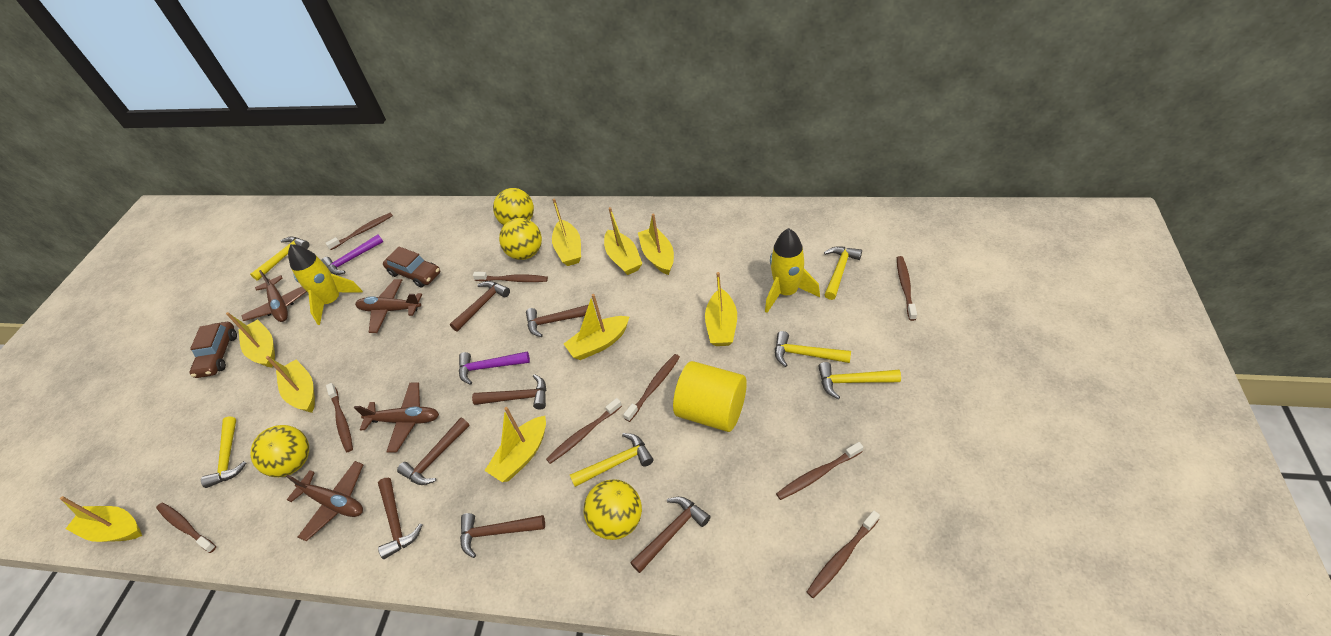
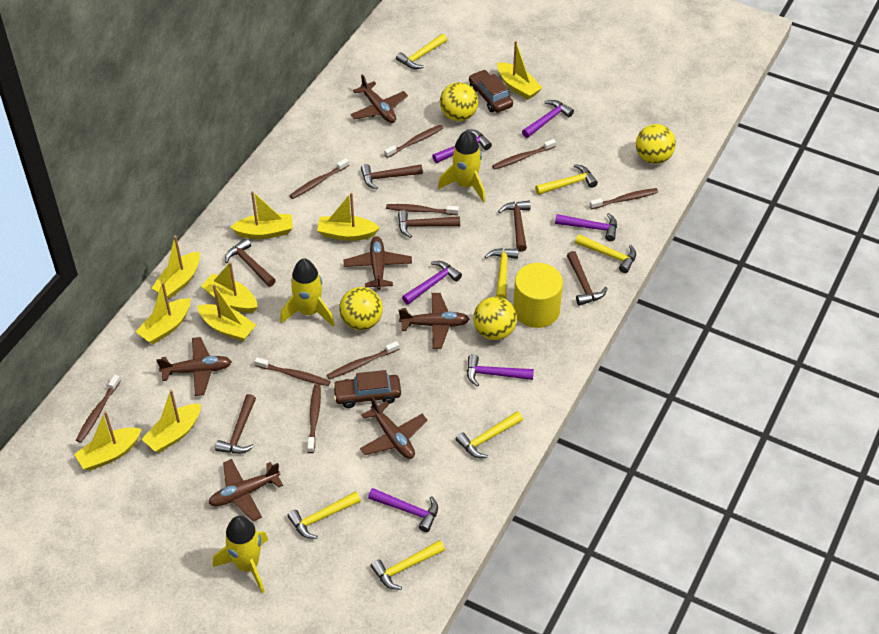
brown hammer: [378,478,422,559] [397,417,470,485] [450,281,510,332] [460,513,545,558] [472,374,546,410] [526,305,588,337] [630,497,711,573] = 7 -> [215,394,256,454] [225,238,276,287] [361,164,423,189] [398,210,460,238] [498,201,530,252] [567,251,608,306] = 6
brown plane: [241,270,307,322] [286,461,363,541] [354,382,439,453] [355,279,422,333] = 4 -> [157,337,232,396] [209,459,283,521] [344,236,412,290] [350,74,408,123] [360,396,427,459] [399,293,469,349] = 6
purple hammer: [322,234,383,275] [459,352,530,385] = 2 -> [368,488,438,532] [402,261,462,305] [432,130,492,163] [467,354,534,387] [522,100,574,138] [555,213,617,241] = 6
yellow hammer: [201,417,246,488] [250,236,310,281] [570,433,653,487] [775,331,851,367] [818,362,901,399] [824,246,862,300] = 6 -> [287,491,361,539] [371,540,445,590] [396,34,447,69] [456,411,523,458] [485,248,518,299] [535,164,598,195] [575,234,636,273] = 7
yellow rocket: [288,244,363,325] [765,228,820,313] = 2 -> [213,516,268,593] [280,258,335,326] [438,130,485,203] = 3

